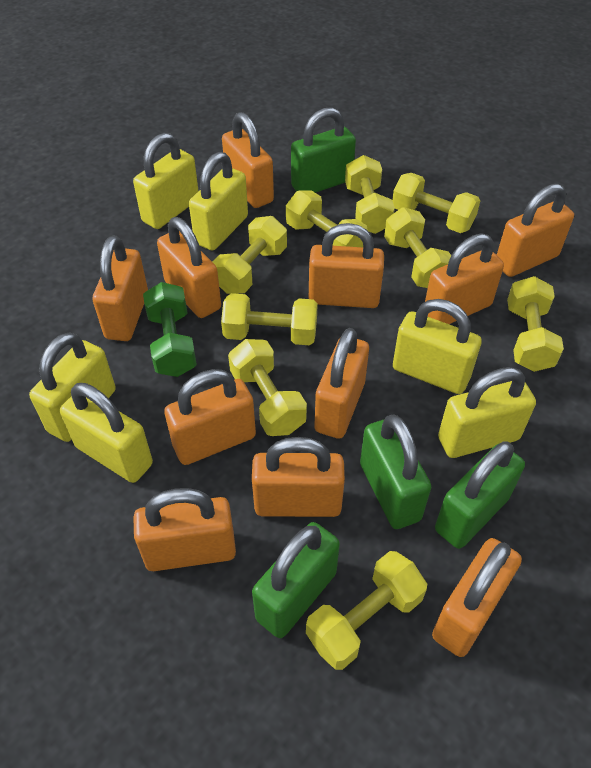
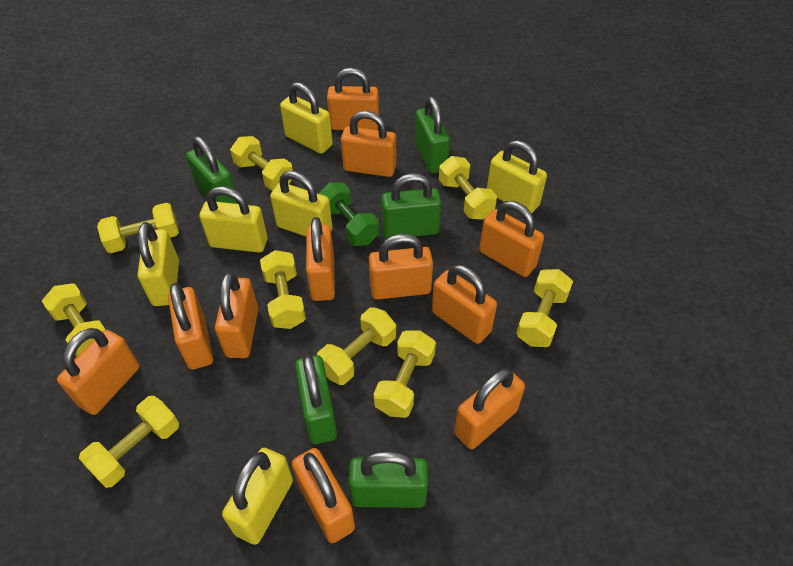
green padlock: [252,522,340,638] [291,107,356,193] [360,415,431,529] [435,441,525,549] = 4 -> [186,136,238,204] [295,354,337,444] [349,451,428,508] [381,173,441,239] [415,96,450,173] = 5

